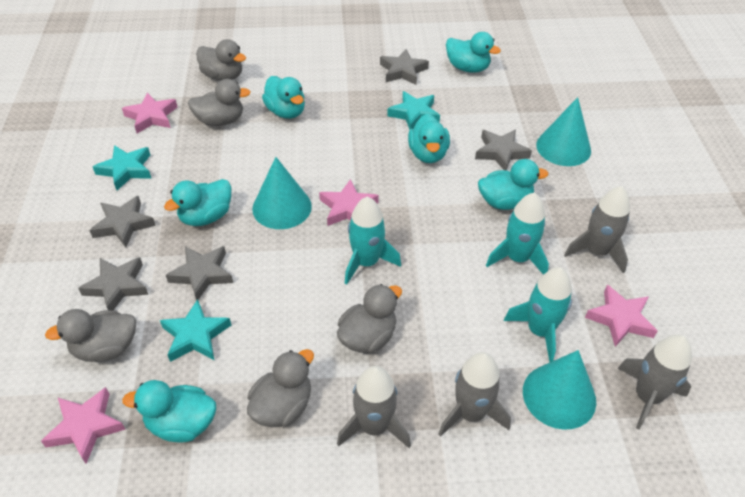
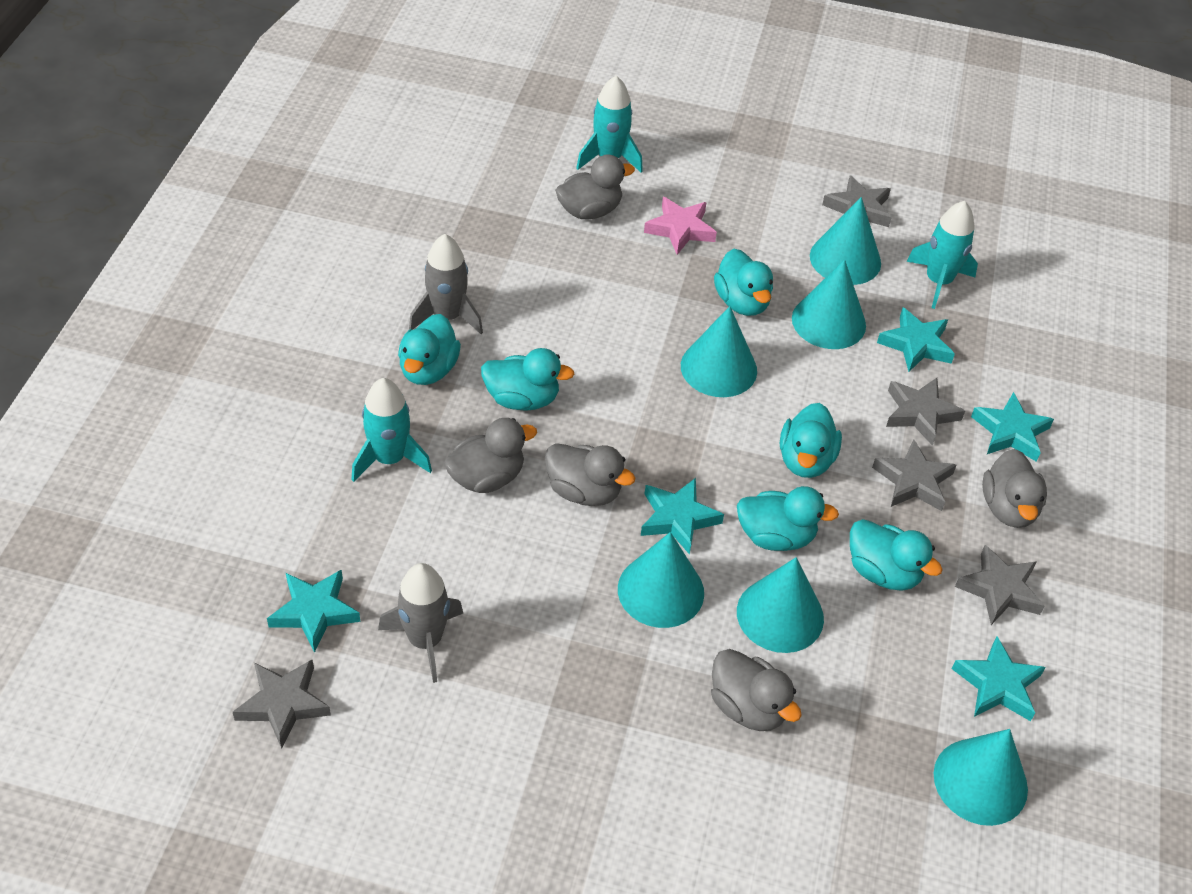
grey rocket: [337,366,411,448] [439,352,511,437] [564,186,630,273] [618,335,692,429] = 4 -> [378,563,463,683] [409,234,483,334] = 2
pink star: [41,387,126,463] [122,93,177,133] [319,179,379,226] [585,285,657,347] = 4 -> [644,197,717,255] = 1
turquoise cone: [252,157,312,229] [523,350,596,430] [536,97,591,166] = 3 -> [618,532,704,628] [681,306,757,397] [737,557,824,653] [792,260,866,349] [810,197,881,285] [934,729,1028,826] = 6
turquoise star: [93,145,152,190] [160,299,231,362] [387,91,440,130] = 3 -> [267,569,360,653] [641,478,724,555] [877,308,955,372] [952,636,1046,721] [971,392,1054,462] = 5

